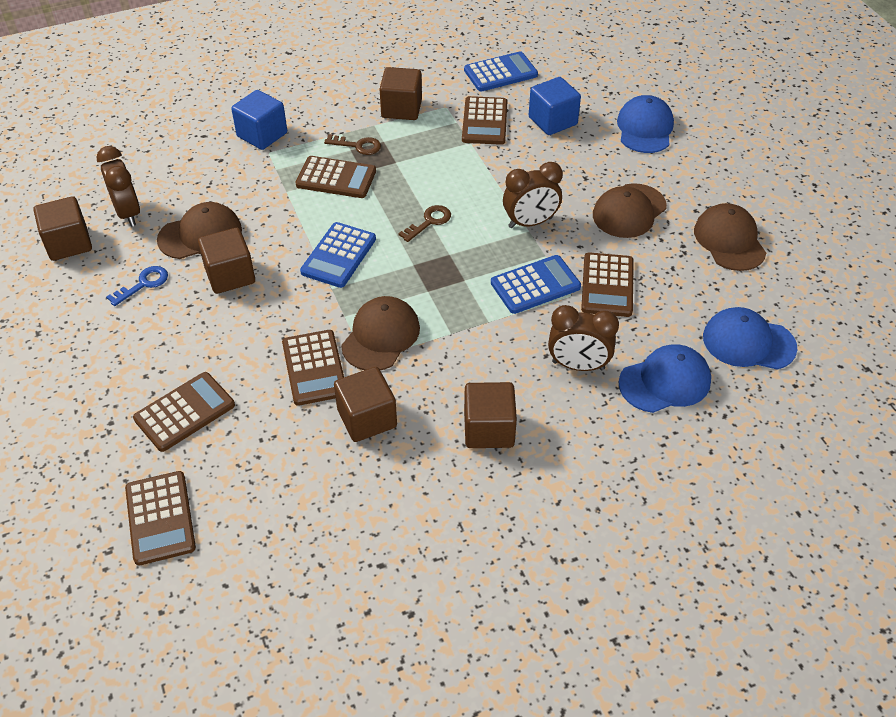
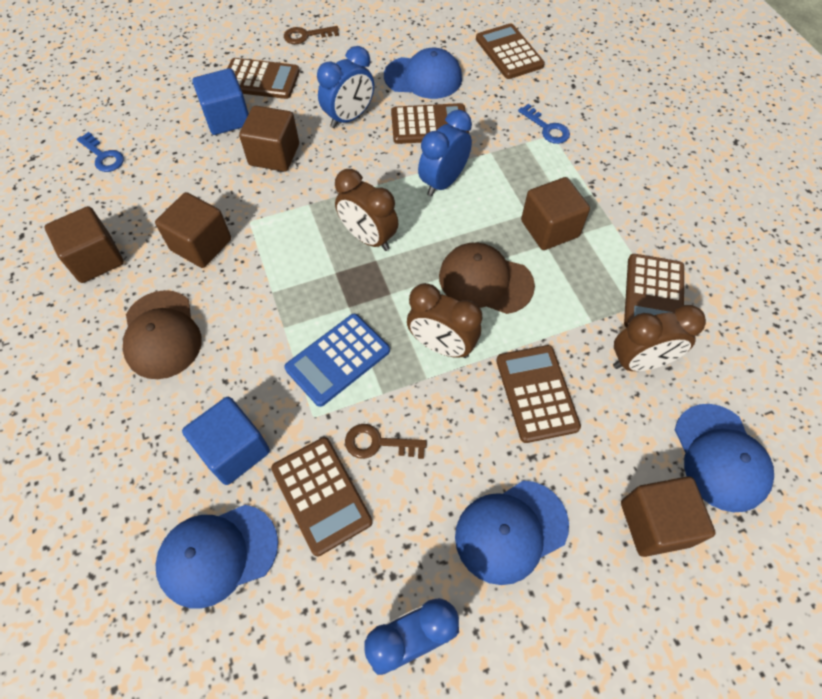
blue calculator: [300,222,376,288] [464,52,538,91] [491,255,581,314] = 3 -> [284,314,390,407] = 1
blue cap: [617,95,674,153] [619,344,711,413] [703,307,797,370] = 3 -> [156,505,278,609] [384,48,462,99] [455,480,569,585] [675,404,774,512] = 4
blue clock: none = 0 -> [317,46,374,128] [364,598,459,675] [418,110,472,196] = 3
blue key: [106,266,168,306] = 1 -> [77,132,124,172] [518,104,570,144] = 2
brown cap: [157,202,242,259] [341,296,420,370] [593,183,667,238] [694,203,766,271] = 4 -> [123,290,202,379] [439,243,535,314] = 2

